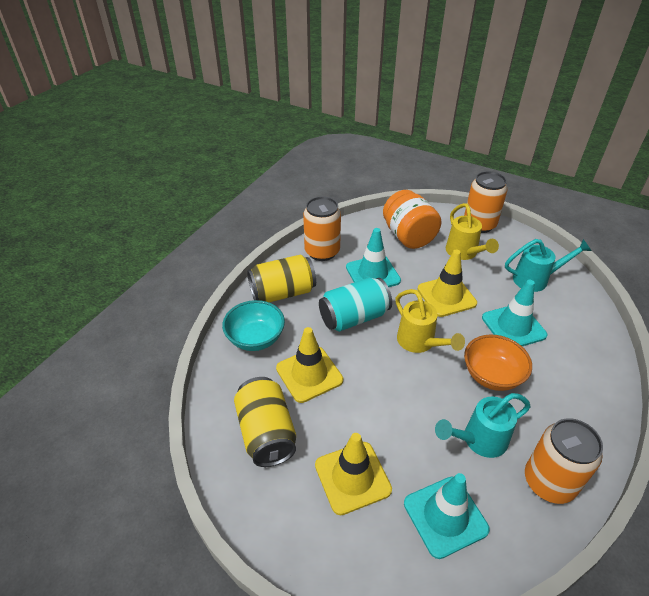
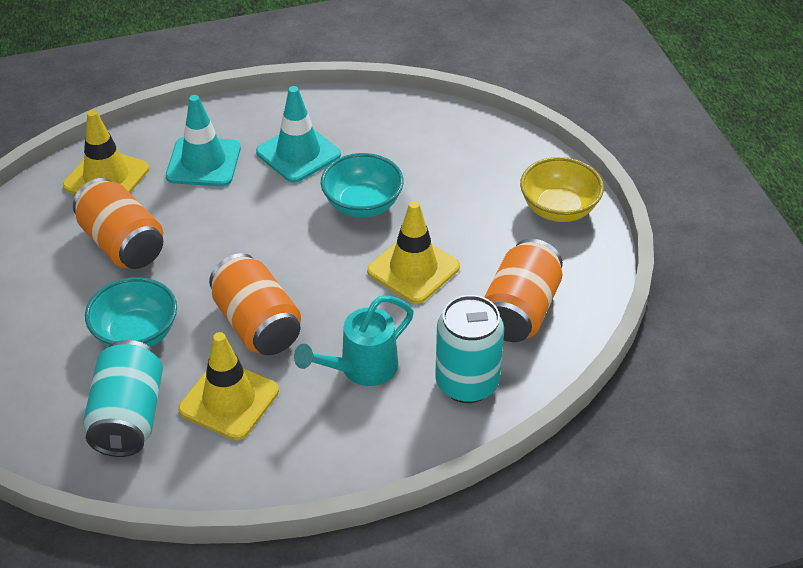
orange bowl: [464,334,532,391] = 1 -> none = 0
orange jar: [383,190,441,249] = 1 -> none = 0
turquoise bowl: [222,300,285,351] = 1 -> [85,277,177,347] [321,153,404,218] = 2
turquoise can: [319,278,392,332] = 1 -> [83,340,163,457] [435,295,504,403] = 2
turquoise traffic cone: [346,228,401,287] [404,473,490,559] [482,280,547,346] = 3 -> [166,95,241,186] [256,86,341,183] = 2
turquoise watering can: [435,393,531,458] [505,239,591,292] = 2 -> [294,296,414,386] = 1
yellow bowl: none = 0 -> [520,157,604,222] = 1
yellow can: [234,377,296,467] [247,255,316,302] = 2 -> none = 0
yellow watering can: [395,289,465,353] [446,203,499,260] = 2 -> none = 0

